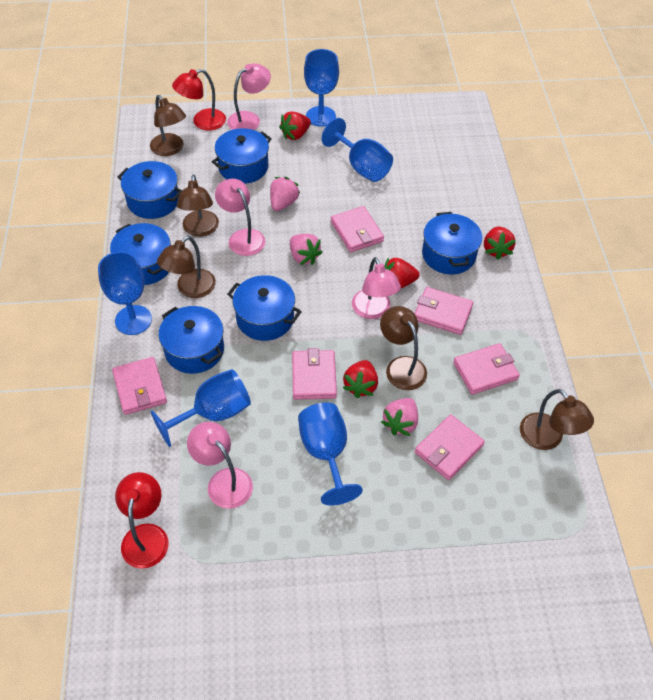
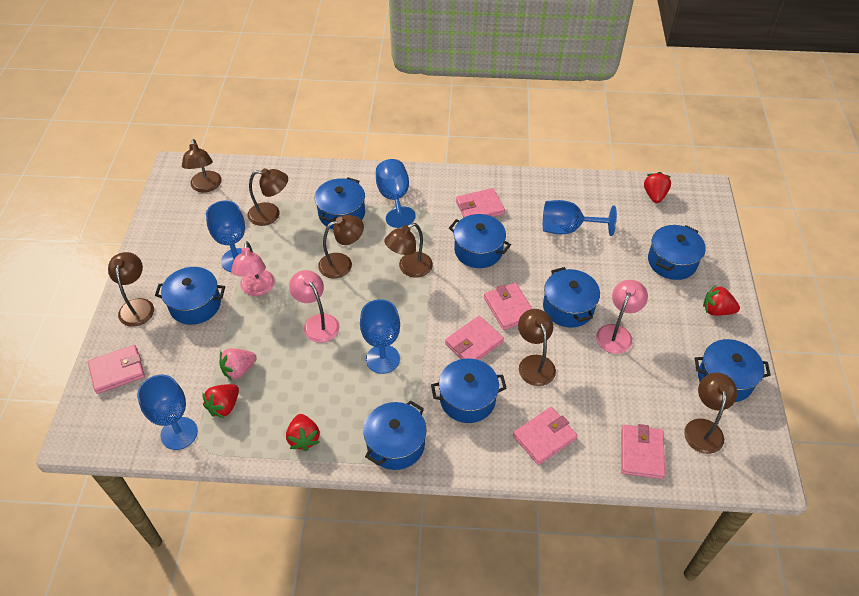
blue pot: [110,223,171,285] [118,161,182,219] [159,306,224,374] [212,128,272,184] [227,275,302,341] [422,212,482,275] = 6 -> [155,267,225,325] [315,177,365,229] [363,400,427,470] [431,358,507,423] [449,214,511,268] [543,267,600,327] [648,225,706,280] [695,339,771,402] = 8
brown lamp: [150,95,186,156] [157,236,216,298] [177,174,219,237] [380,306,427,390] [520,389,594,450] = 5 -> [108,252,154,327] [182,139,222,193] [248,168,288,226] [318,215,364,279] [384,223,433,278] [518,309,556,386] [684,372,737,454] = 7
pink lamp: [187,422,253,509] [215,179,265,256] [227,63,271,130] [352,257,401,319] = 4 -> [231,241,275,296] [289,270,340,343] [596,280,648,354] = 3
pink strawberry: [270,177,300,211] [290,234,323,265] [381,398,418,436] = 3 -> [219,348,257,381] = 1
red lamp: [115,472,169,569] [172,69,226,131] = 2 -> none = 0

